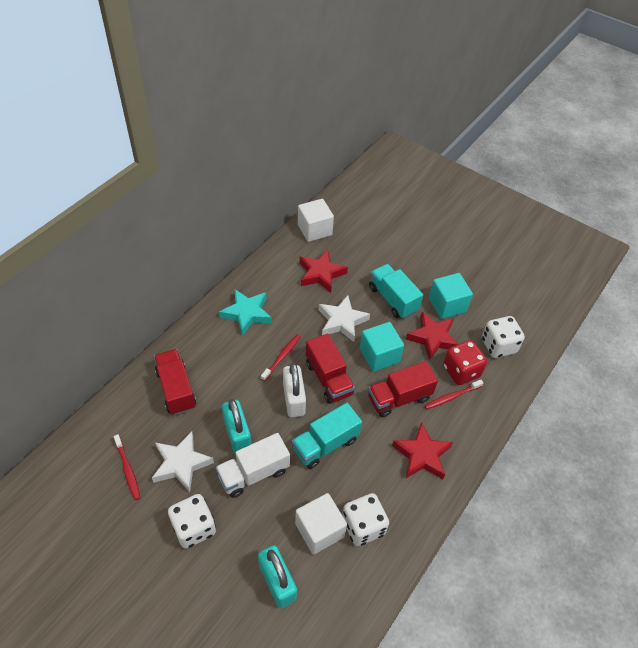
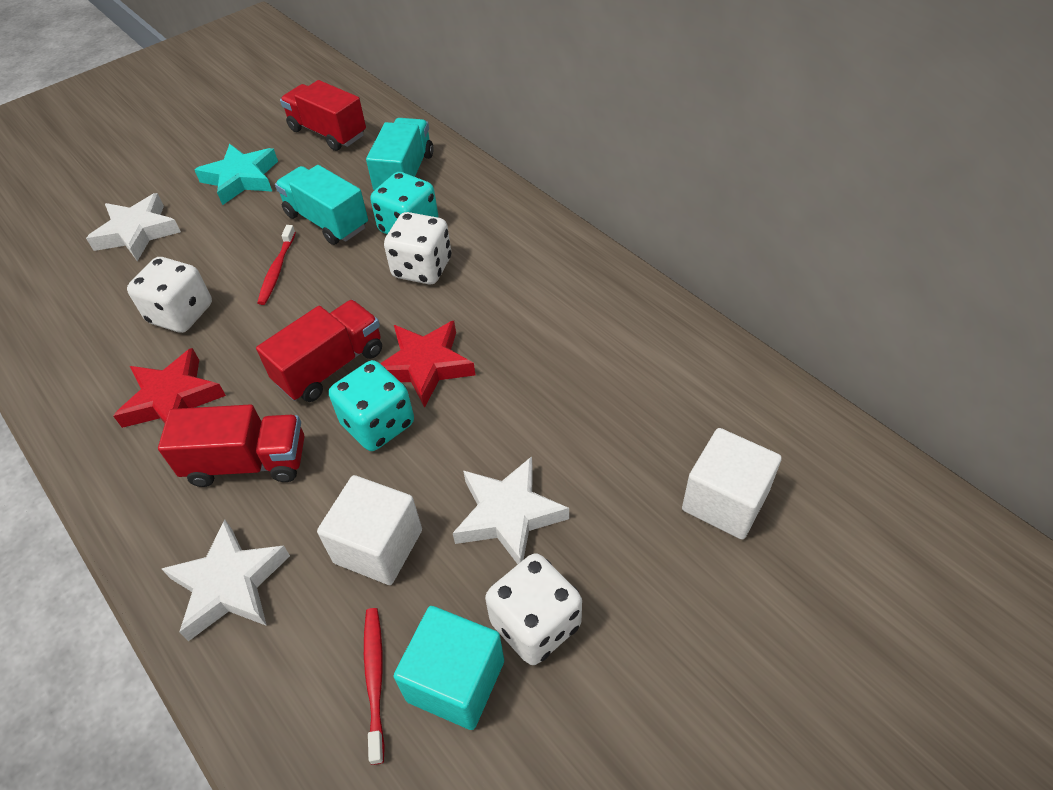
red dice: [443,340,487,385] = 1 -> none = 0
red star: [299,250,348,293] [392,422,453,479] [406,312,459,360] = 3 -> [113,348,226,428] [380,321,475,408] = 2
red toothbrush: [114,434,141,500] [261,334,301,381] [424,379,483,409] = 3 -> [257,225,296,305] [364,608,385,765] = 2
turquoise cube: [360,322,404,372] [429,273,473,319] = 2 -> [394,606,504,730] = 1
turquoise dice: none = 0 -> [329,360,414,451] [370,172,438,234] = 2
turquoise padlock: [222,399,251,454] [258,545,297,608] = 2 -> none = 0
white padlock: [283,363,306,417] = 1 -> none = 0
white star: [152,431,214,492] [319,295,370,342] = 2 -> [86,193,181,261] [162,520,290,641] [453,456,569,564] = 3
white truck: [216,433,290,498] = 1 -> none = 0

